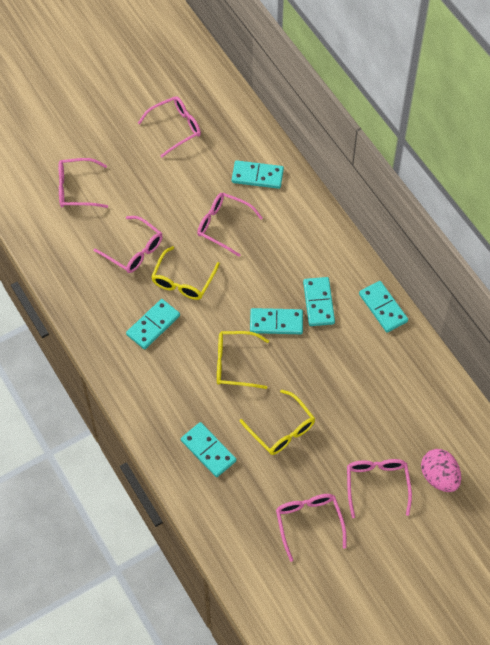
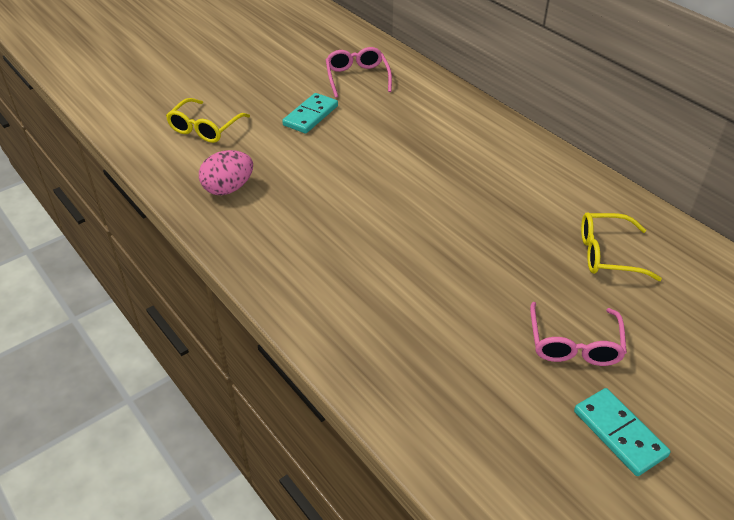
pink glasses: [59,158,108,208] [93,216,163,273] [138,96,201,157] [197,193,263,257] [276,494,346,562] [347,459,412,518] = 6 -> [326,47,392,98] [530,302,627,366] = 2
turquoise domino: [126,299,180,349] [181,422,236,477] [232,160,284,189] [250,308,303,334] [303,277,335,326] [359,281,408,333] = 6 -> [282,93,338,133] [574,388,670,476] = 2
yellow glasses: [151,246,220,300] [217,331,269,389] [240,389,315,455] = 3 -> [166,98,250,143] [581,213,662,281] = 2

